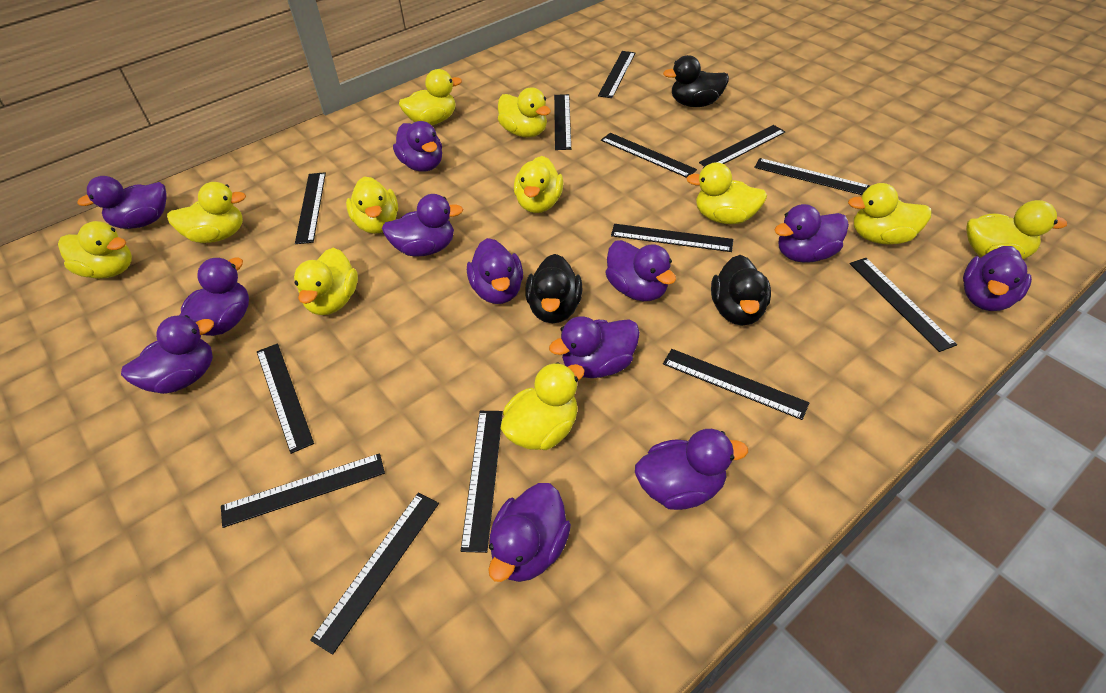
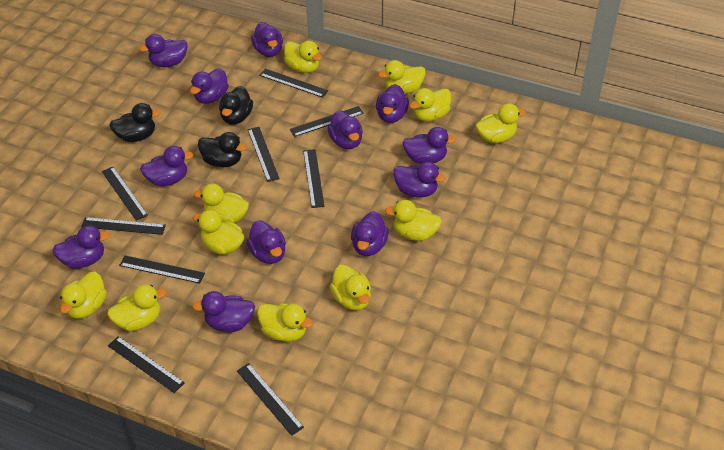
black ruler: [221,453,385,528] [257,343,314,454] [295,172,326,244] [310,493,439,655] [461,411,503,553] [554,94,571,150] [598,51,635,98] [601,133,697,178] [611,224,733,252] [663,349,809,420] [699,125,785,166] [754,158,870,195] [850,258,957,352] = 13 -> [81,217,166,235] [102,167,148,221] [108,336,184,393] [119,256,205,283] [237,363,304,436] [248,127,280,182] [259,69,328,98] [290,106,364,137] [303,149,324,208] = 9

